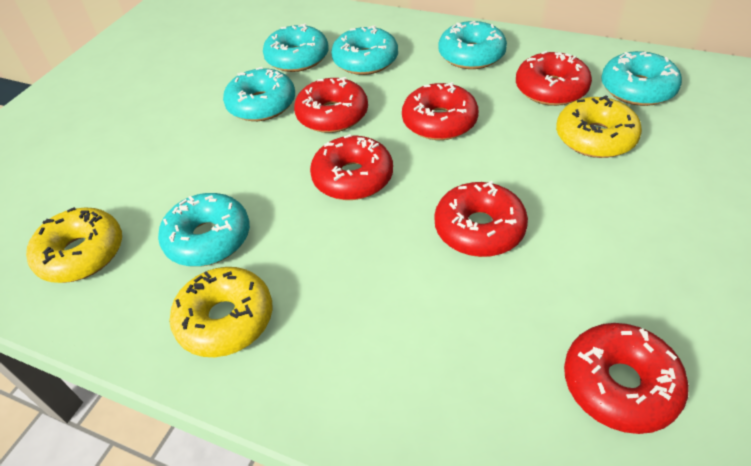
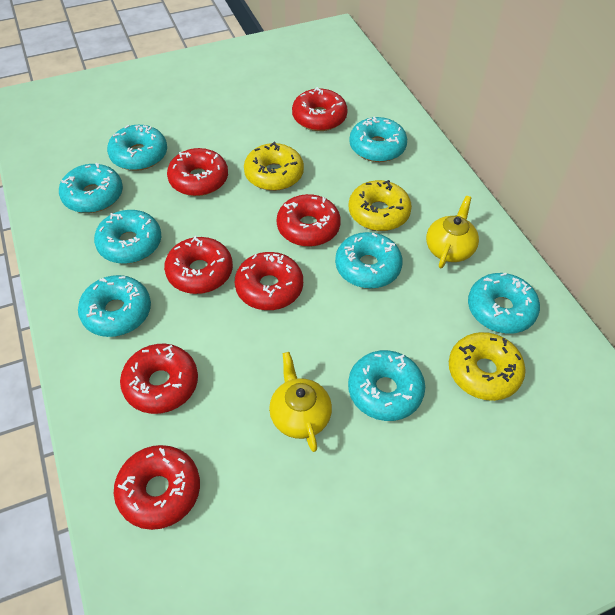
red donut: [294,77,368,133] [310,134,393,200] [402,82,479,140] [434,181,528,257] [516,51,592,106] [564,323,689,434] = 6 -> [114,445,200,530] [120,344,198,414] [164,236,233,294] [167,148,228,196] [235,252,303,310] [277,194,341,247] [292,87,348,131] = 7
turquoise donut: [158,193,250,267] [223,67,295,121] [263,23,329,72] [331,25,398,75] [438,21,507,69] [601,51,682,106] = 6 -> [59,163,123,213] [78,275,151,337] [94,210,161,264] [107,125,167,171] [335,232,403,289] [348,350,425,421] [349,117,407,162] [468,273,540,334] = 8
yellow teapot: none = 0 -> [269,352,332,452] [426,196,479,268] = 2

